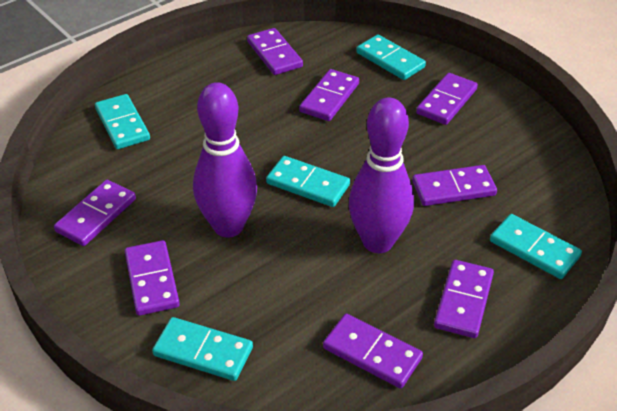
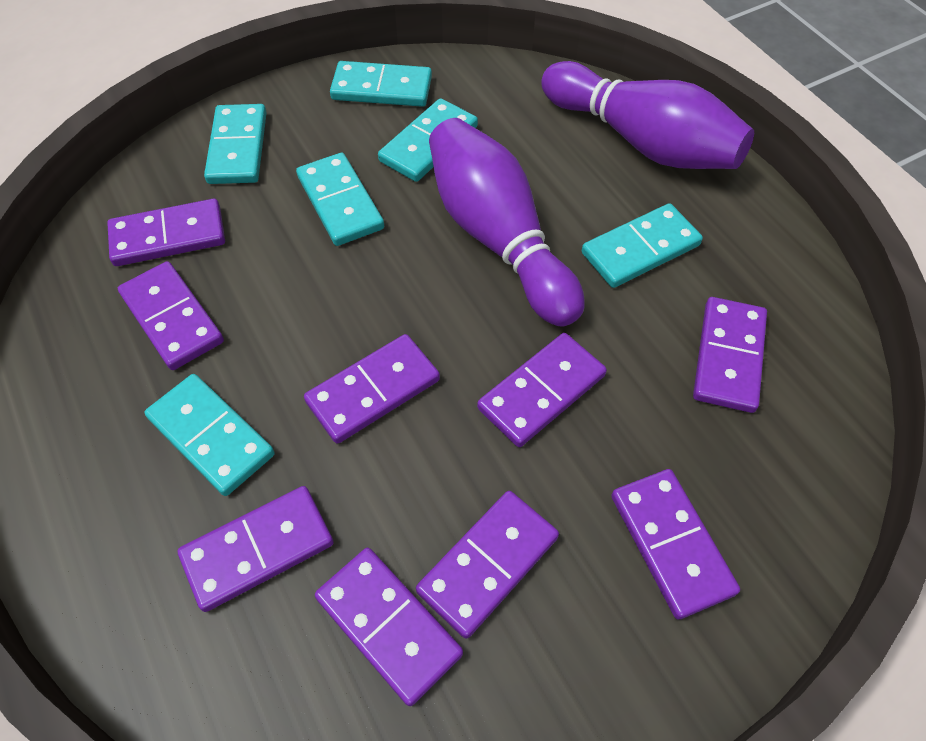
purple domino: [54,180,136,246] [125,240,180,316] [247,28,303,75] [299,69,359,121] [323,314,423,388] [412,165,497,206] [416,73,478,125] [434,260,494,338] = 8 -> [107,199,225,266] [118,261,224,370] [178,486,334,612] [304,334,440,444] [315,548,463,706] [416,491,559,639] [477,333,607,447] [611,469,740,619] [693,297,767,413] = 9
turquoise domino: [95,94,150,149] [152,317,253,381] [266,156,350,207] [356,35,426,80] [490,214,582,279] = 5 -> [144,374,275,496] [204,104,267,184] [296,153,384,246] [330,61,432,107] [378,98,478,182] [582,203,703,288] = 6

